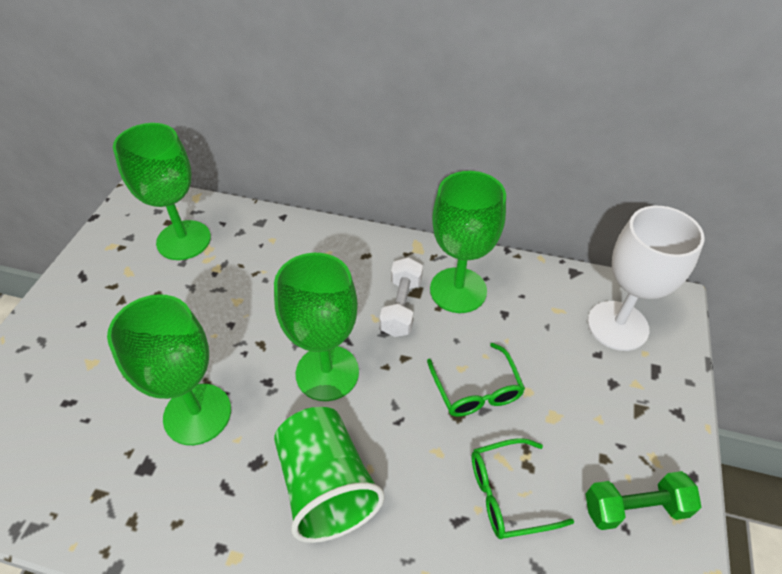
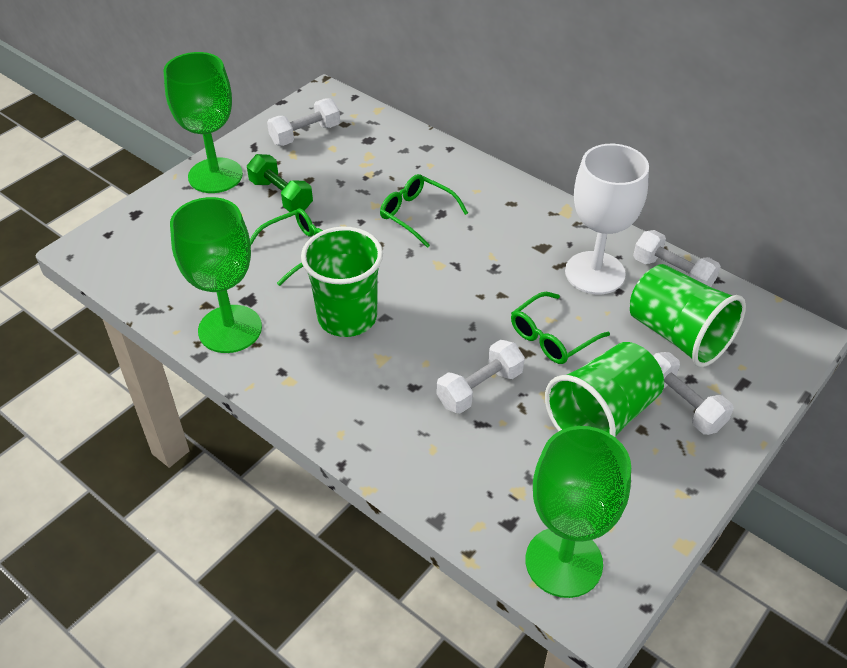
green cup: [274,407,384,543] = 1 -> [301,226,383,337] [545,342,664,437] [630,264,746,367] = 3
green glasses: [427,343,525,417] [472,438,574,539] = 2 -> [250,208,323,286] [380,174,468,248] [511,292,610,364] = 3
green goblet: [107,294,231,445] [113,123,211,260] [274,253,359,401] [430,171,506,313] = 4 -> [163,52,243,193] [170,197,262,353] [525,426,631,598] = 3
white dumbbell: [380,257,423,337] = 1 -> [267,98,340,146] [436,340,525,414] [633,230,721,287] [653,352,734,435] = 4

